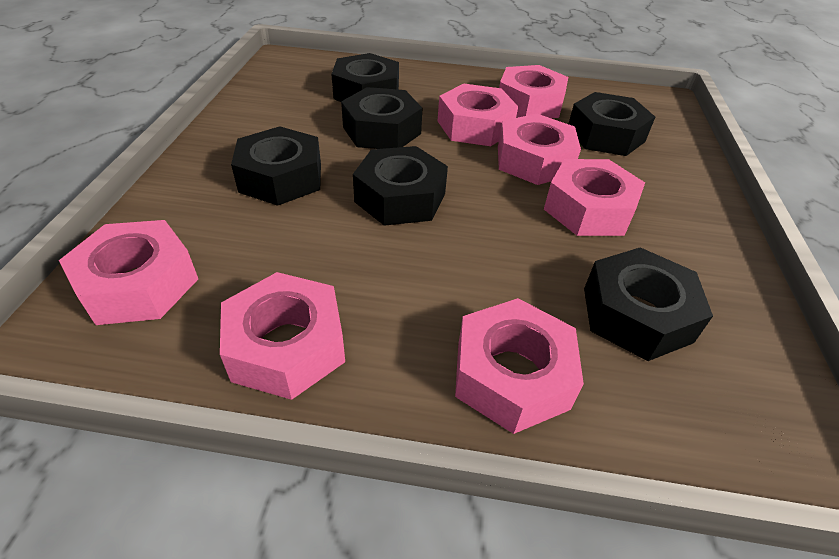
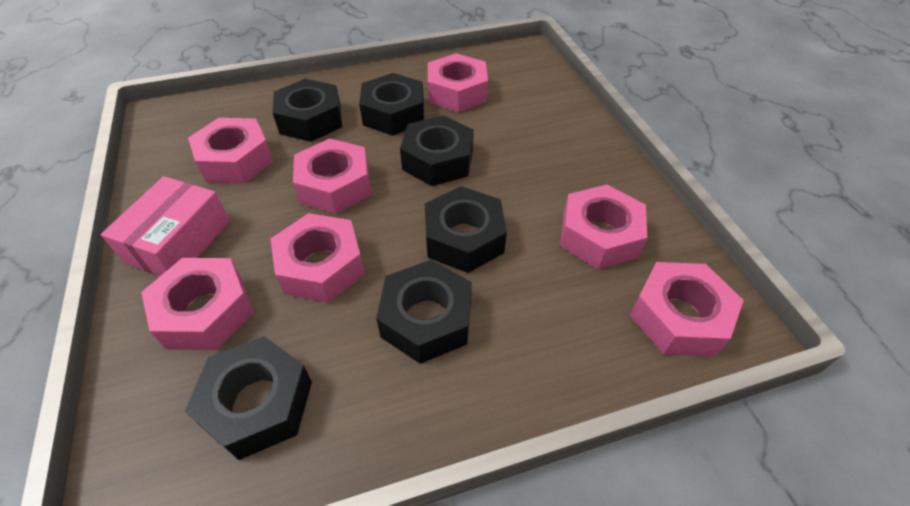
pink box: none = 0 -> [101,176,230,276] = 1

